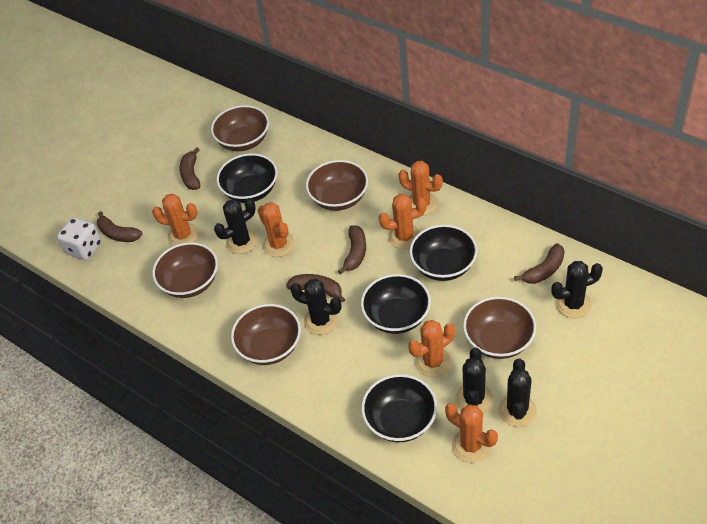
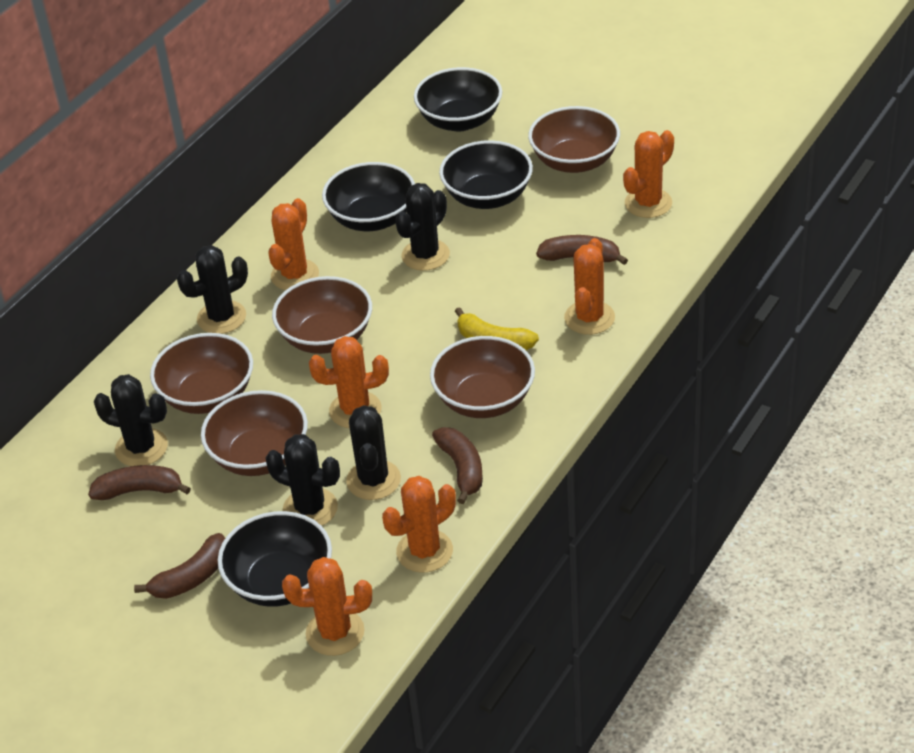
brown banana: [97,211,143,242] [180,147,200,190] [286,274,345,302] [338,225,366,275] [514,243,565,284] = 5 -> [88,465,191,500] [134,533,225,599] [432,427,483,504] [536,235,628,265] = 4
white dice: [57,217,102,260] = 1 -> none = 0
yellow banana: none = 0 -> [455,307,539,350] = 1

